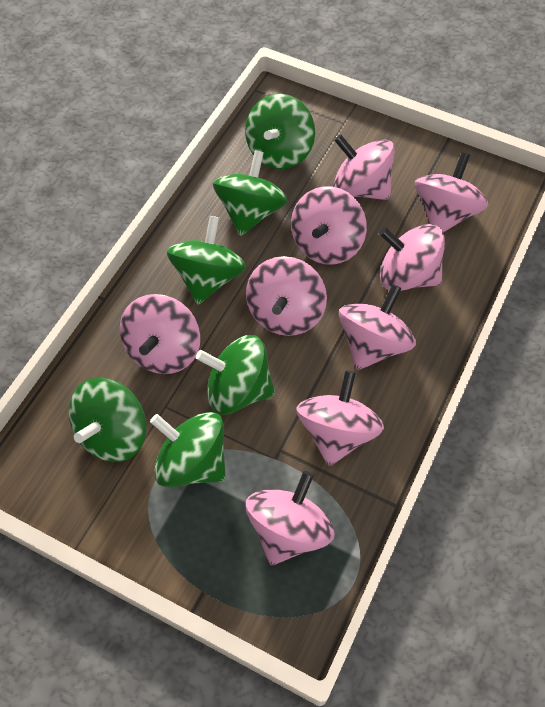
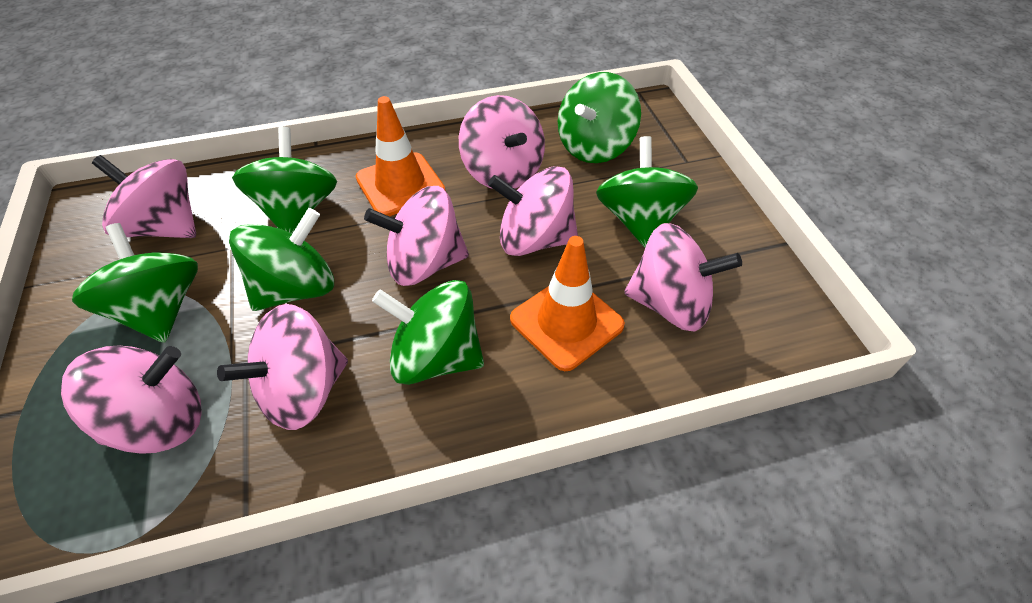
orange traffic cone: none = 0 -> [356,96,446,217] [510,236,625,371] = 2
pink spinning top: [120,294,200,374] [246,256,327,336] [246,471,335,565] [291,186,367,265] [296,370,384,466] [333,134,395,200] [339,284,416,370] [379,224,445,291] [415,152,488,232] = 9 -> [61,345,201,454] [92,155,196,238] [217,304,348,430] [364,186,469,286] [459,95,545,189] [488,166,578,256] [624,223,742,332] = 7

